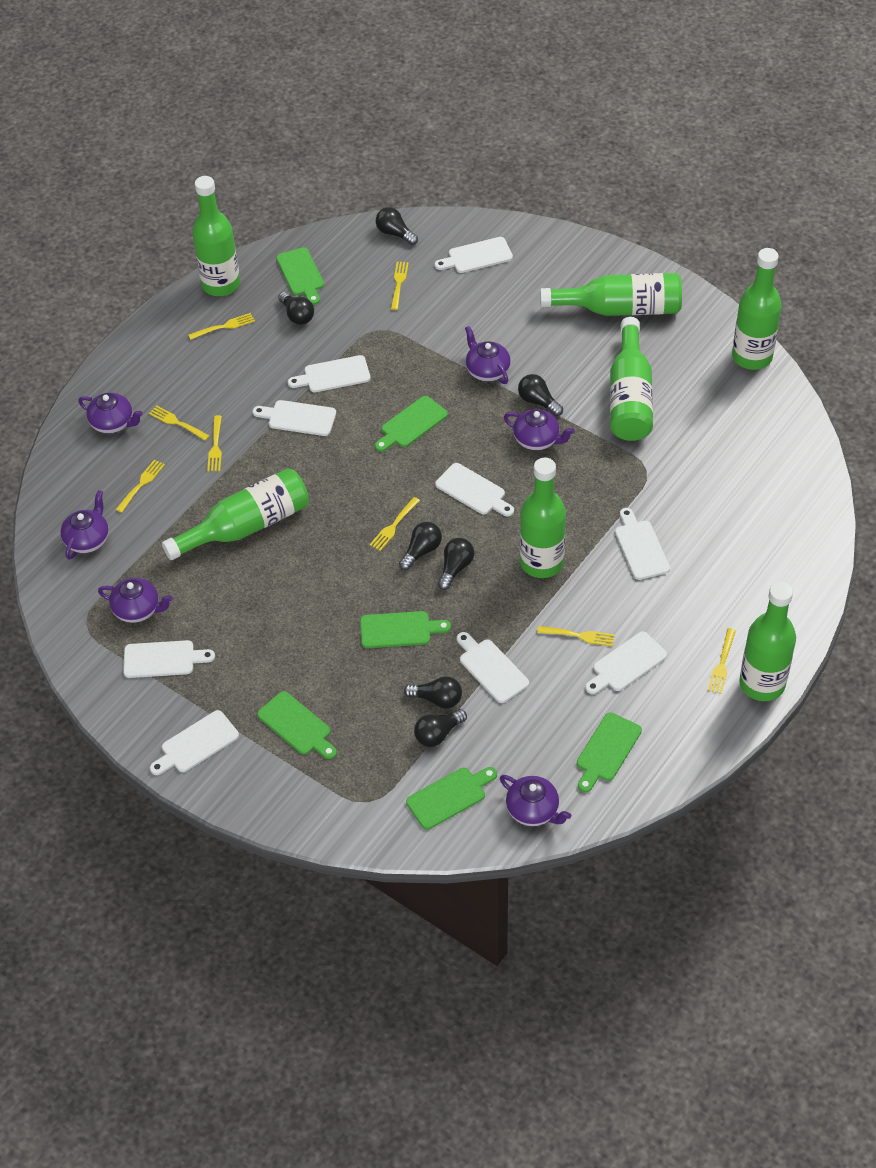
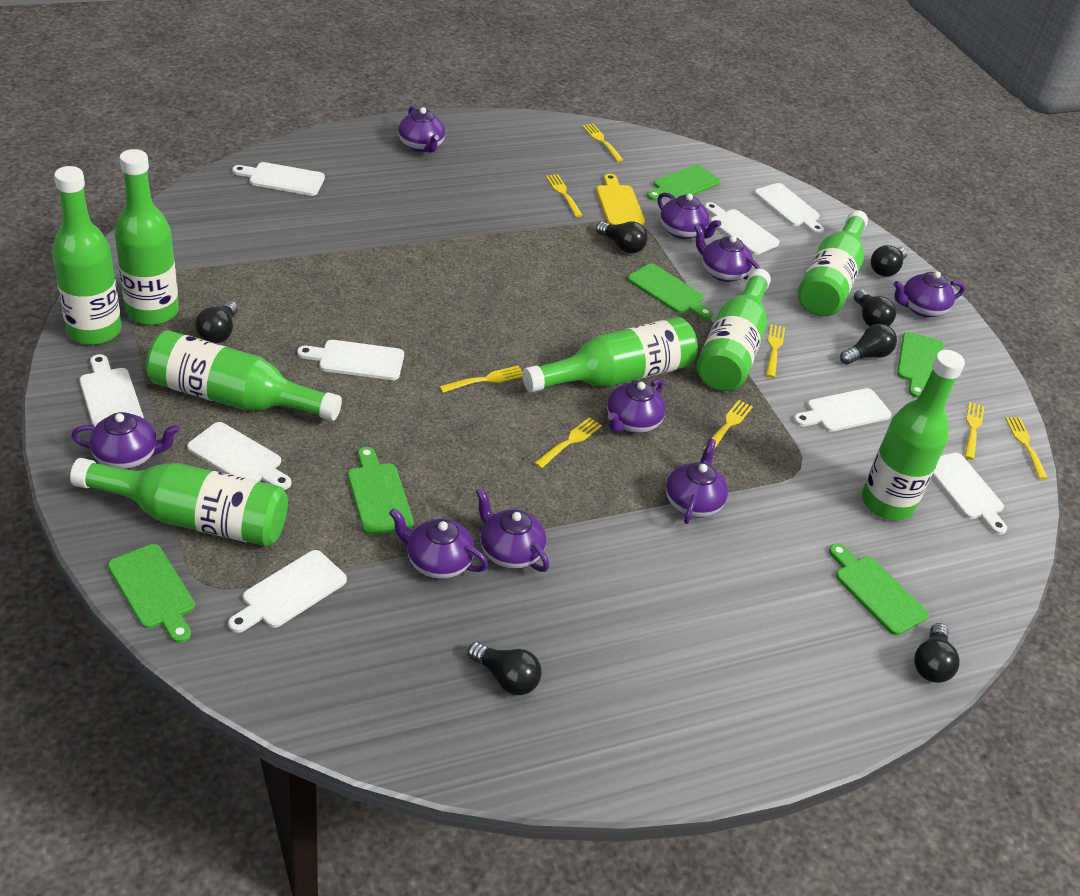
green bottle: [162,468,309,560] [192,176,240,296] [520,458,566,578] [540,273,682,316] [610,317,653,441] [732,248,782,370] [740,582,796,701] = 7 -> [52,166,122,345] [70,458,288,546] [114,149,179,325] [146,330,342,421] [522,317,698,392] [697,269,771,391] [798,210,868,316] [862,350,965,520] = 8
purple teapot: [60,490,109,560] [78,393,143,433] [98,578,173,623] [465,326,511,384] [500,775,571,826] [504,409,575,450] = 6 -> [72,412,180,469] [389,508,488,579] [398,106,445,153] [476,488,549,572] [607,379,666,433] [657,193,721,239] [666,439,728,524] [694,224,760,282] [894,271,965,318] = 9
yellow cutting board: none = 0 -> [596,174,645,226] = 1

